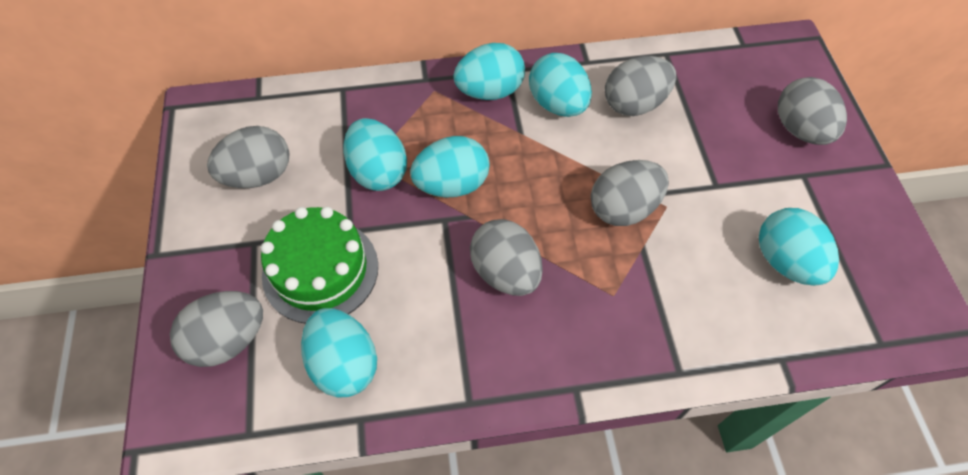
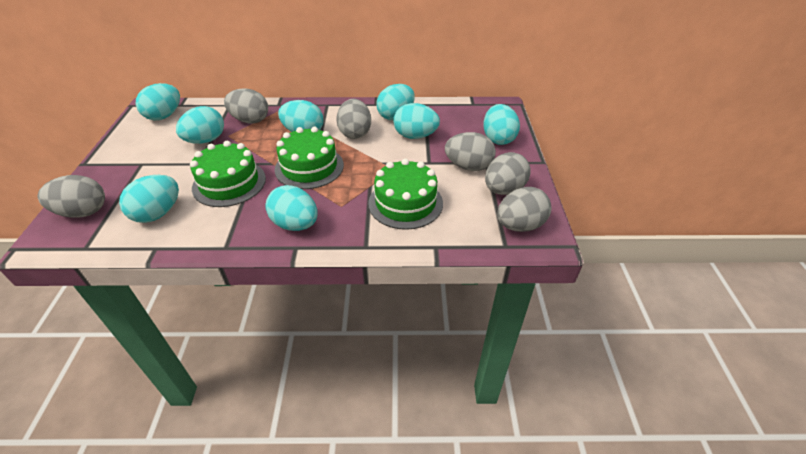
green cake: [261,207,378,324] = 1 -> [190,141,266,207] [275,127,344,189] [368,159,443,230] = 3
turquoise egg: [301,308,377,398] [343,118,407,191] [410,136,490,197] [454,43,525,100] [529,53,592,117] [759,208,839,286] = 6 -> [119,175,179,223] [136,83,180,120] [176,106,224,144] [265,185,317,231] [278,100,324,132] [376,84,415,120] [393,103,440,139] [483,104,520,145] = 8

